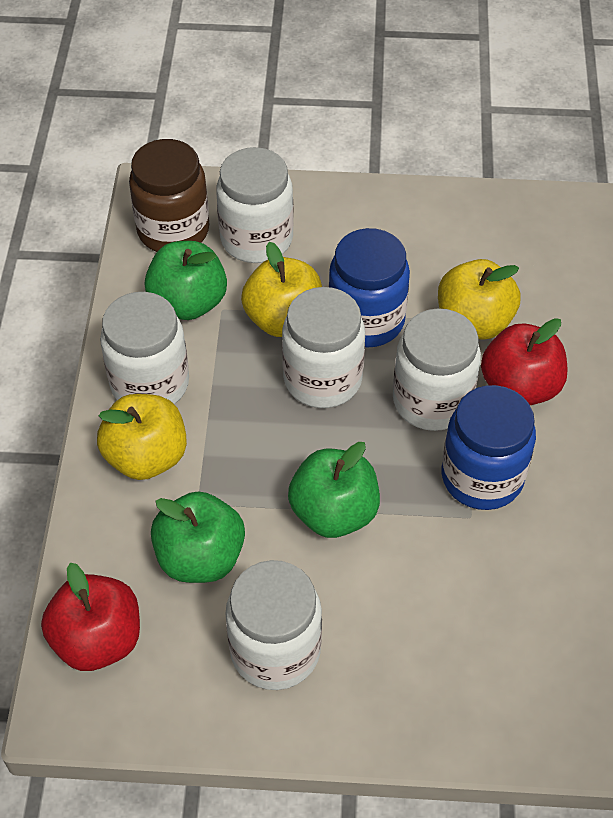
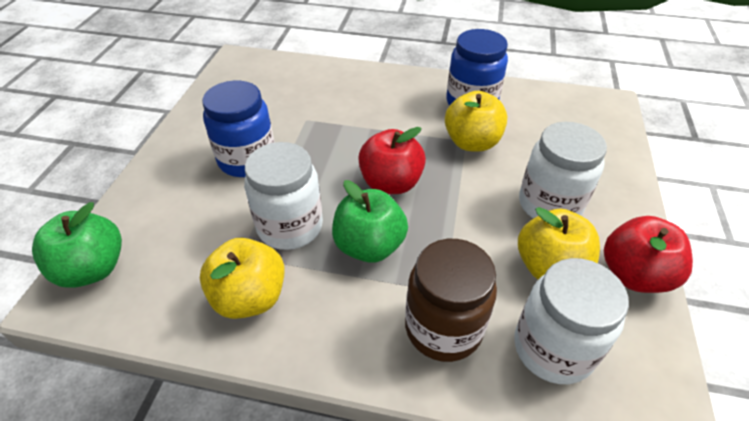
green apple: [145,241,227,320] [151,492,245,583] [288,442,380,538] = 3 -> [32,202,122,288] [332,180,408,263] = 2
white jar: [100,292,189,405] [216,147,294,263] [225,560,322,690] [282,287,365,408] [393,308,481,431] = 5 -> [244,142,323,250] [514,258,629,384] [519,122,607,218] = 3

